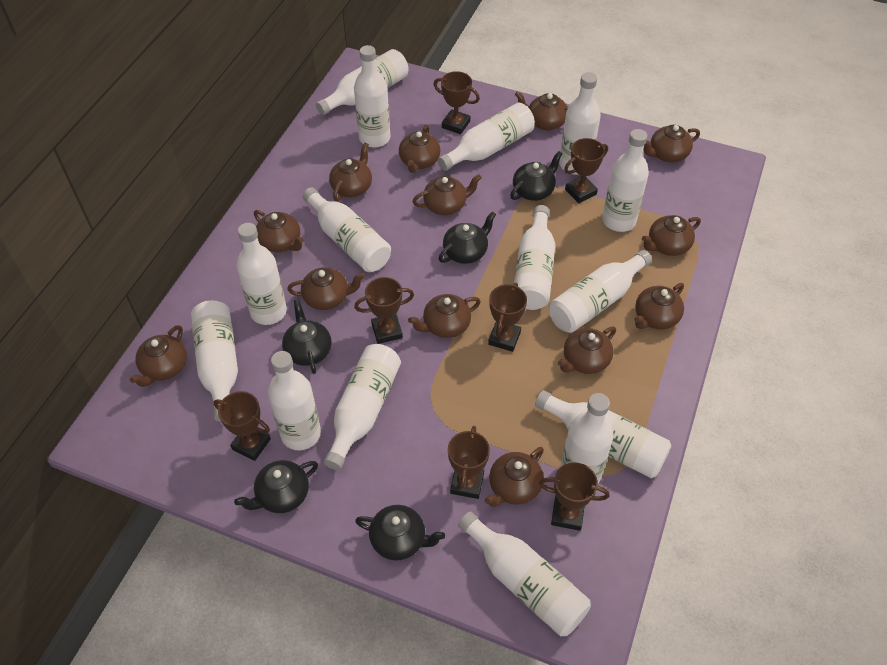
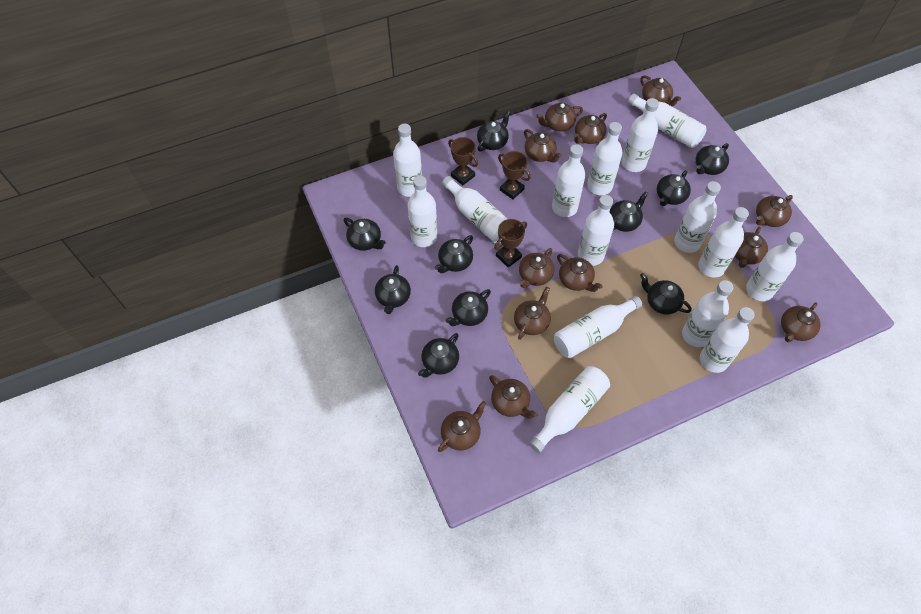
black teapot: [234,460,318,513] [282,300,332,374] [355,505,445,561] [439,211,496,264] [510,151,562,201] = 5 -> [344,218,386,251] [375,265,411,314] [418,333,459,378] [435,235,473,273] [445,289,491,326] [477,111,510,152] [609,191,648,232] [640,273,692,315] [657,170,691,206] [696,143,729,175] = 10
brown teapot: [130,325,187,387] [254,210,304,252] [287,267,365,310] [329,142,372,201] [399,125,440,173] [408,294,481,338] [412,174,482,215] [485,447,544,507] [515,91,568,130] [558,326,616,374] [634,283,684,329] [642,215,701,256] [644,125,700,163] = 13 -> [438,401,486,452] [489,375,538,419] [514,287,551,340] [519,248,554,288] [524,129,562,163] [536,103,583,131] [557,254,603,292] [573,113,607,144] [640,75,681,106] [735,226,768,268] [756,195,793,227] [781,302,821,342] = 12
brown trophy: [213,391,271,461] [354,277,414,344] [433,71,480,134] [448,426,490,499] [488,283,527,352] [539,462,610,531] [564,138,608,203] = 7 -> [448,137,478,185] [494,219,527,268] [498,151,531,199] = 3

